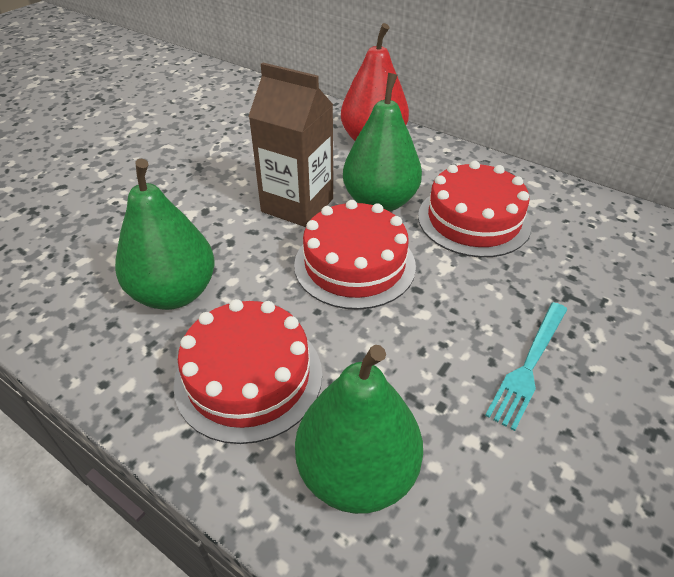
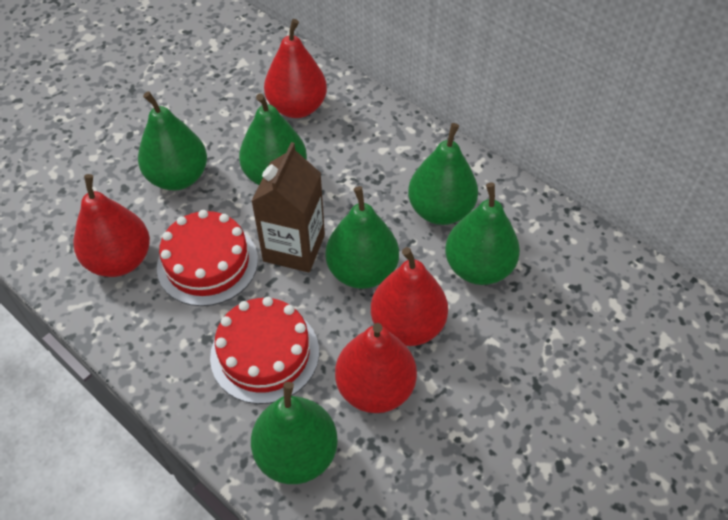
green pear: [115,159,215,310] [295,345,423,514] [343,73,422,212] = 3 -> [138,91,207,190] [239,93,307,185] [251,382,338,484] [326,186,399,289] [408,123,478,225] [445,183,520,285] = 6
red cake: [173,299,322,444] [294,200,416,310] [418,161,531,258] = 3 -> [157,210,258,306] [210,297,319,404] = 2
red pear: [341,23,409,141] = 1 -> [74,174,150,277] [264,19,327,118] [335,323,417,413] [371,247,448,346] = 4
turquoise fork: [485,302,568,431] = 1 -> none = 0

